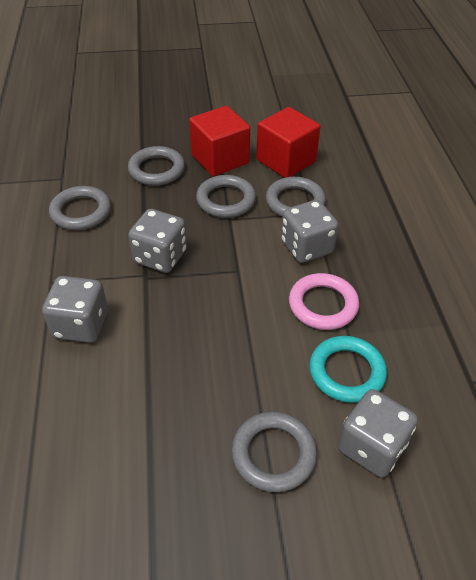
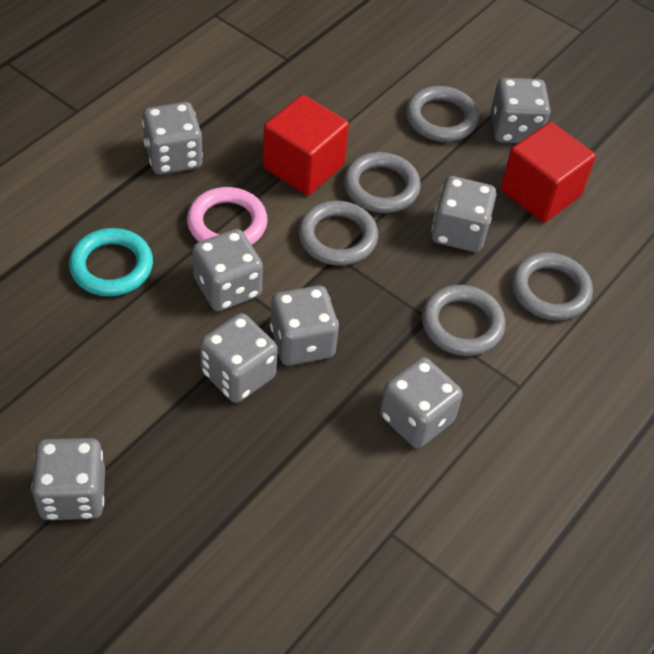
grey dice: [42,276,108,343] [128,209,187,273] [281,200,339,263] [338,389,418,477] = 4 -> [31,438,105,520] [142,102,203,175] [192,229,263,311] [200,313,278,403] [270,285,339,366] [380,357,463,448] [431,176,497,252] [491,78,550,143] = 8

